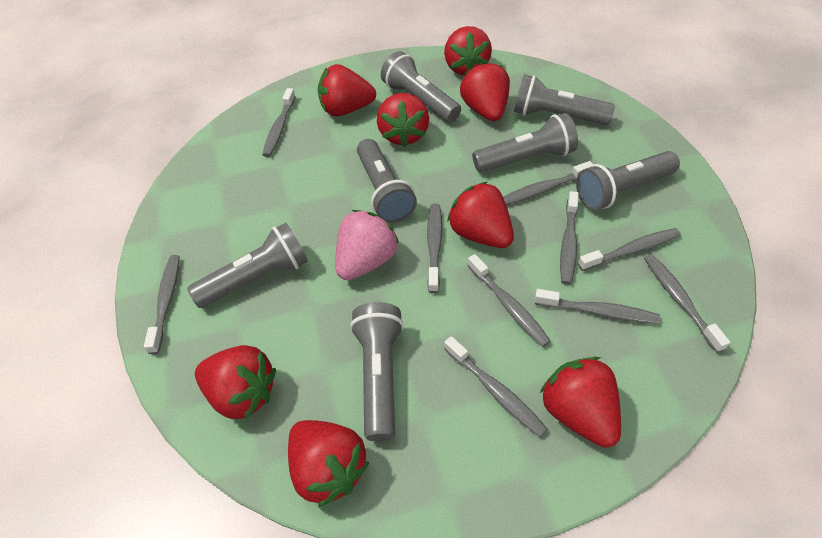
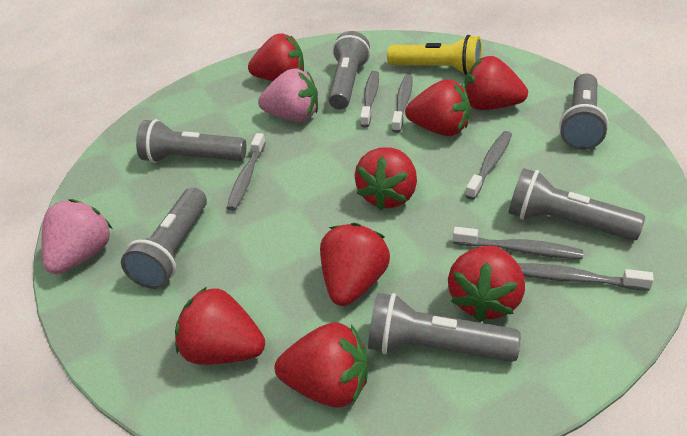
grey flashlight: [187,223,308,308] [350,302,404,441] [357,139,417,223] [381,51,461,122] [472,113,578,172] [514,75,615,125] [576,151,680,210] = 7 -> [121,188,207,289] [136,119,246,163] [328,31,370,109] [368,293,521,362] [509,168,645,241] [559,74,609,150] = 6
grey toothbrush: [144,255,180,354] [262,88,296,157] [427,204,442,293] [444,336,547,437] [467,254,551,347] [503,161,593,205] [535,289,660,324] [560,191,579,285] [578,228,681,271] [644,254,731,353] = 10 -> [227,133,266,211] [360,71,379,127] [392,75,413,133] [453,227,583,259] [465,131,512,200] [518,263,654,291] = 6
pink strawberry: [335,210,399,280] = 1 -> [41,199,113,274] [258,68,318,122] = 2
yellow flashlight: none = 0 -> [387,35,482,75] = 1

